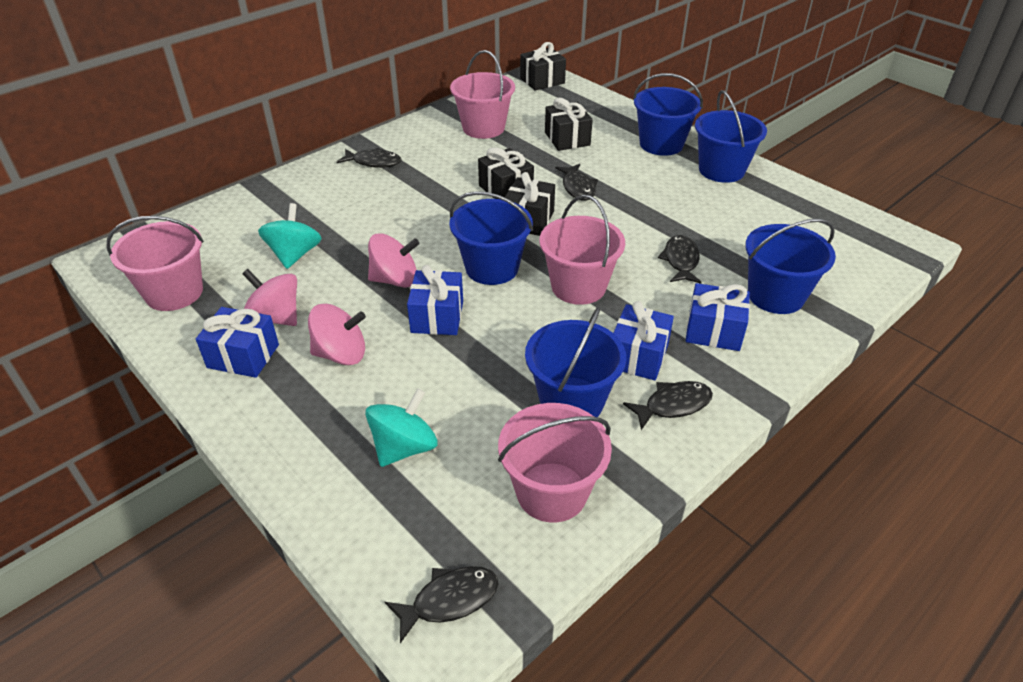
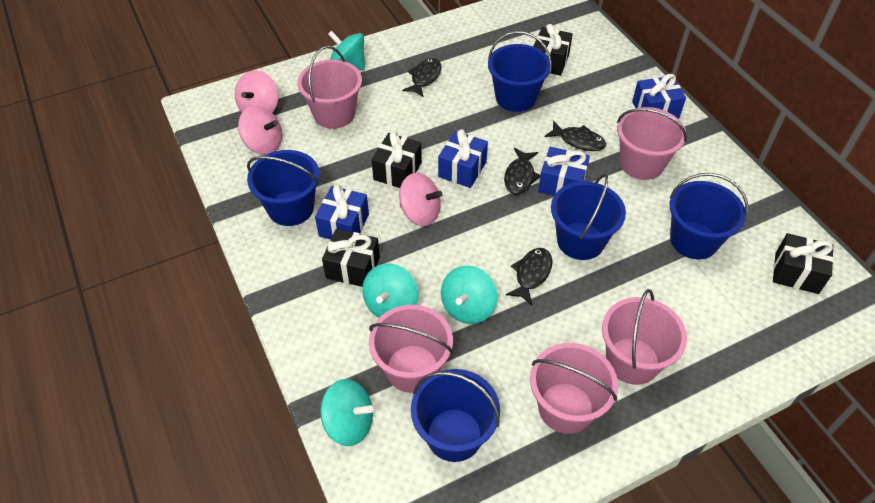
black fish: [337,148,401,168] [385,566,499,643] [555,164,598,200] [623,381,713,430] [658,235,702,284] = 5 -> [402,58,442,97] [504,148,541,194] [506,248,552,305] [545,121,606,151] = 4
pink bucket: [106,216,204,311] [450,50,515,139] [498,403,612,522] [539,195,625,305] = 4 -> [297,46,362,129] [369,305,453,393] [530,343,618,434] [602,289,687,385] [617,107,687,180] = 5
turquoise spinning top: [258,203,322,269] [365,388,437,467] = 2 -> [320,379,374,446] [328,30,365,70] [362,264,418,318] [441,266,497,324] = 4

